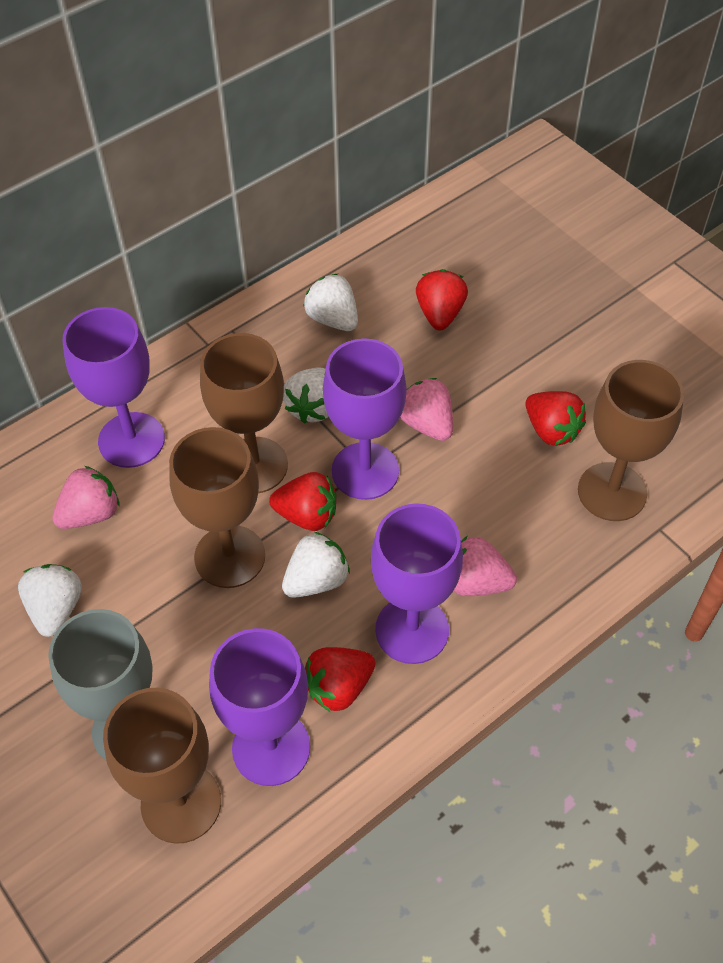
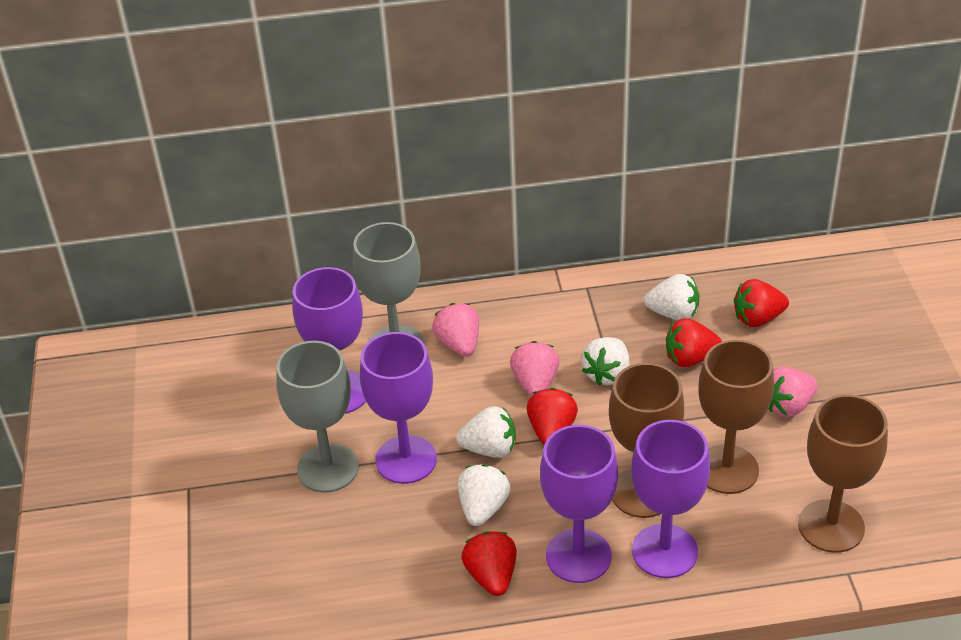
brown goblet: [103,688,221,844] [169,427,265,588] [200,333,288,493] [578,360,684,521] = 4 -> [609,363,684,518] [698,340,774,494] [798,394,888,553] = 3
grey goblet: [48,609,152,760] = 1 -> [276,341,359,493] [353,222,425,345] = 2

